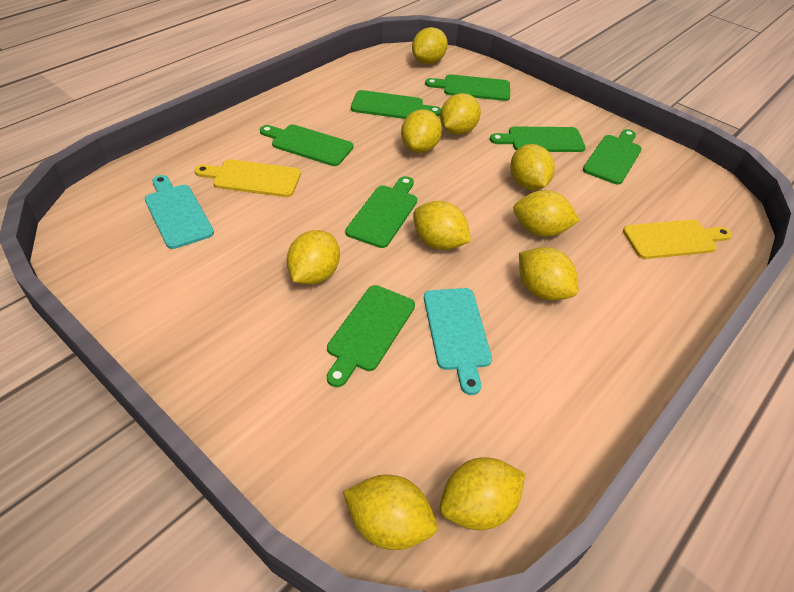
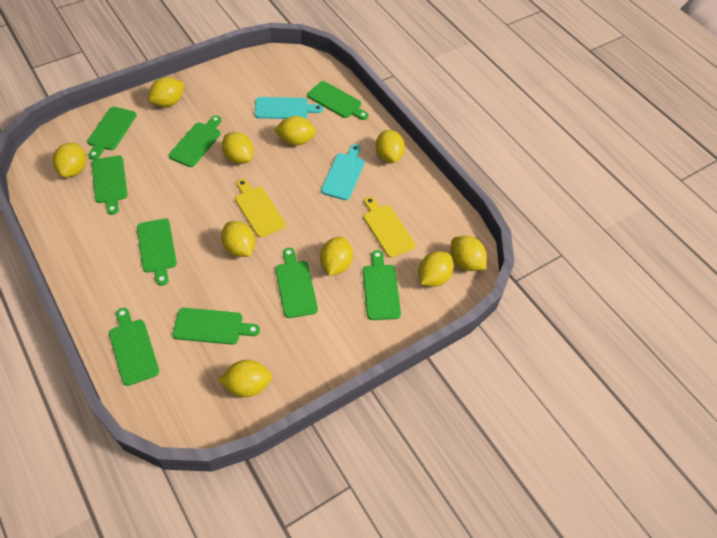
green cutting board: [260,125,353,166] [327,285,415,387] [345,176,417,248] [351,90,441,119] [425,74,510,101] [490,127,586,152] [583,129,642,185] = 7 -> [88,107,137,160] [92,155,128,215] [109,308,159,386] [137,218,177,286] [169,116,221,167] [173,308,260,345] [275,248,318,318] [307,81,368,120] [363,250,401,320] = 9

